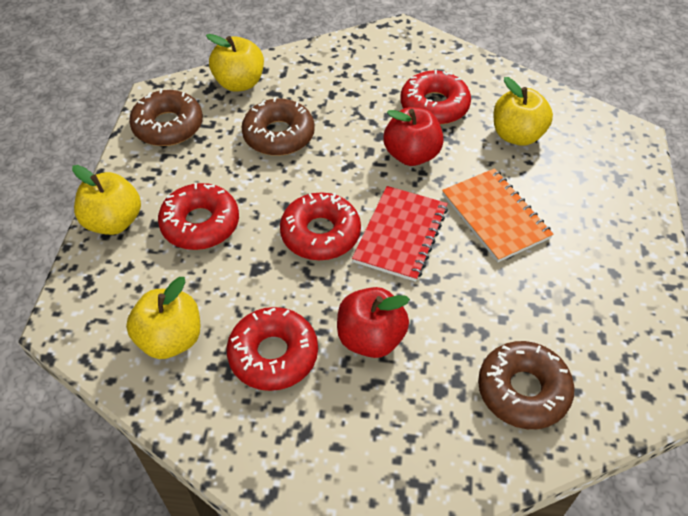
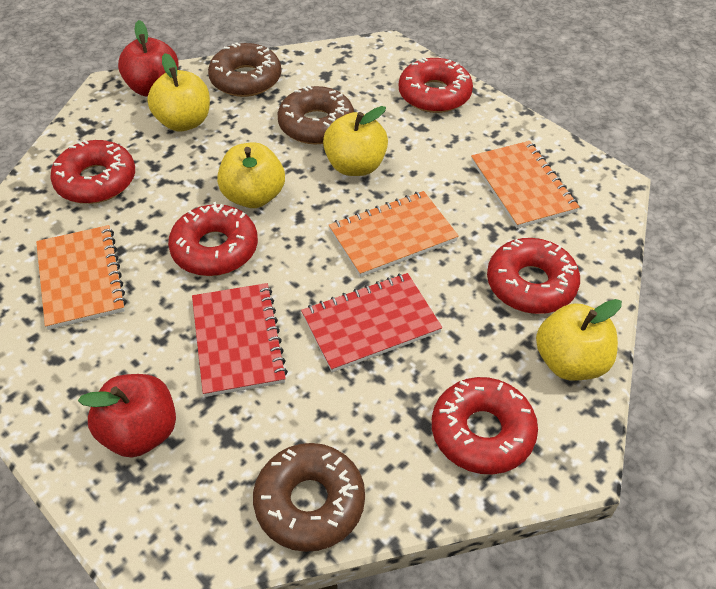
orange notebook: [442,168,553,262] = 1 -> [36,225,127,330] [329,191,459,277] [471,141,580,228] = 3
red donut: [158,183,239,250] [227,307,318,391] [280,192,361,260] [401,70,471,125] = 4 -> [50,140,135,204] [168,202,258,276] [399,58,473,113] [432,377,538,474] [487,238,580,314] = 5
red notebook: [352,186,448,282] = 1 -> [192,283,288,397] [301,273,442,372] = 2

